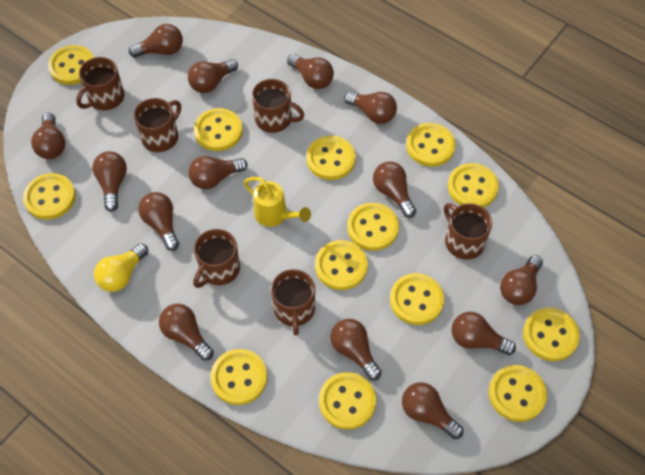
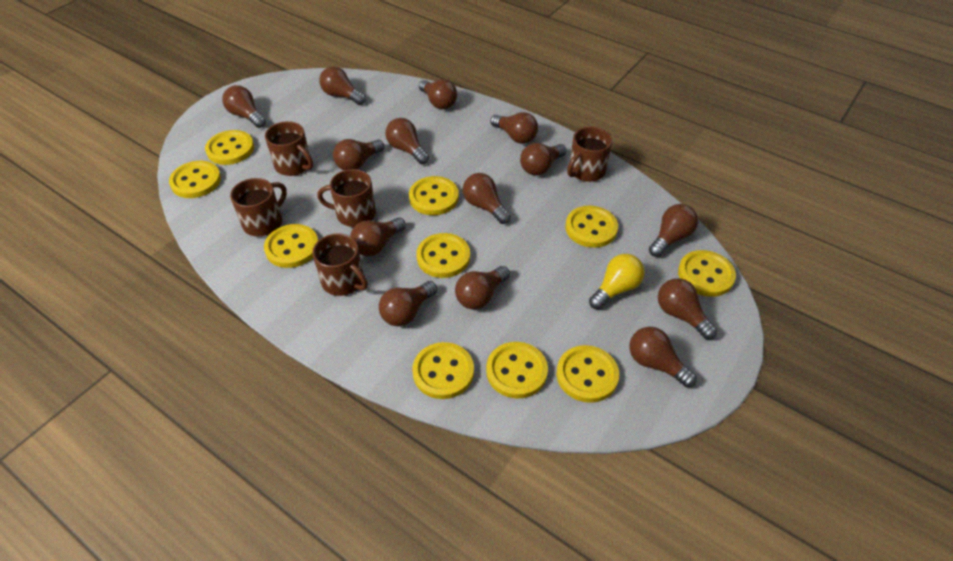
brown mug: [76,57,125,110] [134,98,181,152] [193,229,240,288] [252,79,304,133] [271,269,315,336] [444,203,492,260] = 6 -> [230,178,287,236] [265,121,313,176] [312,233,368,296] [317,169,376,227] [567,127,612,182] = 5
yellow button: [23,173,76,220] [48,45,94,85] [194,108,243,151] [210,349,267,405] [307,136,356,180] [315,240,368,290] [319,372,376,430] [347,203,399,251] [390,273,444,325] [406,123,456,167] [448,163,499,208] [489,365,547,422] [523,308,580,361] = 13 -> [169,161,221,198] [205,130,254,165] [264,224,318,268] [409,176,459,215] [412,342,474,399] [416,233,470,278] [486,342,548,399] [557,345,619,403] [566,206,618,248] [678,250,736,297] = 10
yellow watering can: [244,177,311,227] = 1 -> none = 0

